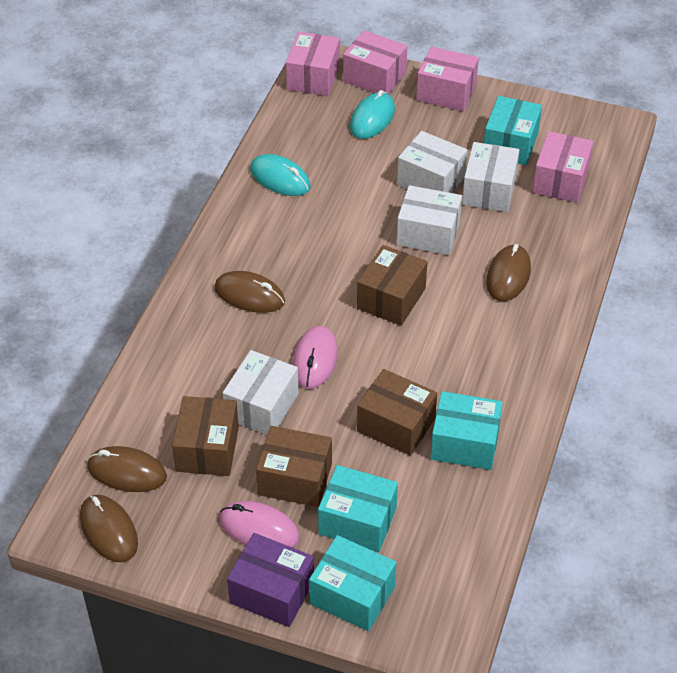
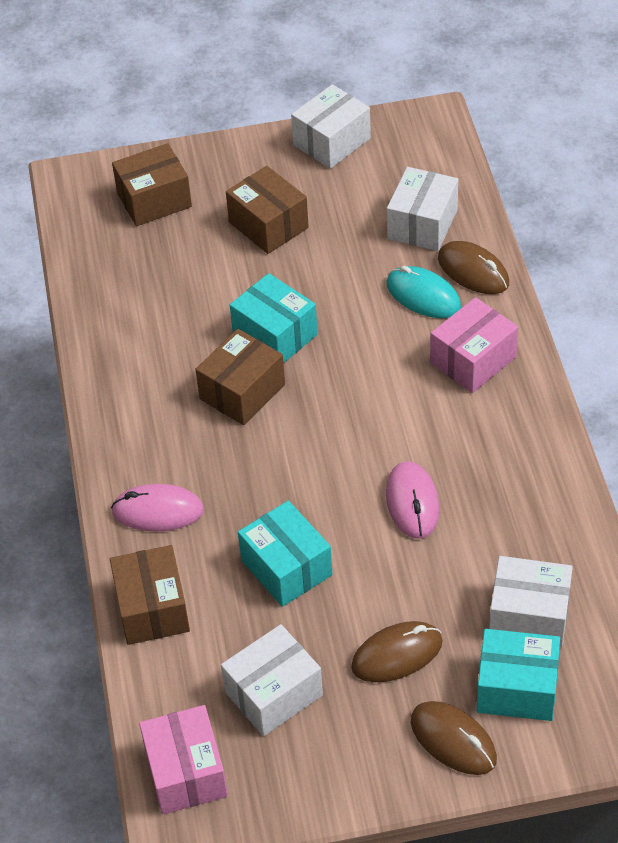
brown mouse: [80,495,138,562] [87,446,167,492] [214,271,285,313] [486,244,531,301] = 4 -> [351,621,443,682] [411,701,497,775] [438,241,509,294] = 3
pink box: [286,32,340,96] [343,30,407,94] [416,47,479,111] [532,131,593,203] = 4 -> [139,705,228,814] [430,297,518,393] = 2
purple box: [227,533,314,627] = 1 -> none = 0
turquoise box: [309,535,396,631] [318,465,398,552] [430,391,503,470] [484,96,542,165] = 4 -> [230,273,318,363] [238,501,332,607] [476,629,560,721] = 3
turquoise mouse: [250,154,310,196] [350,90,395,139] = 2 -> [387,266,461,318] = 1

